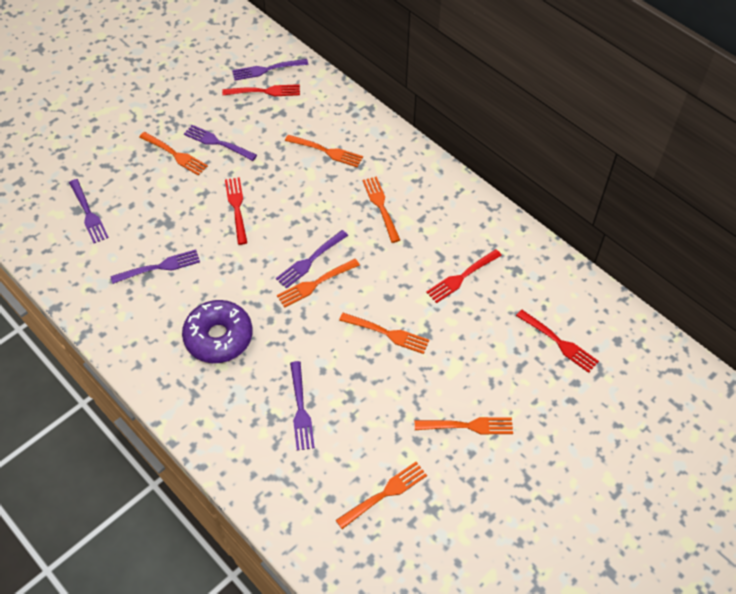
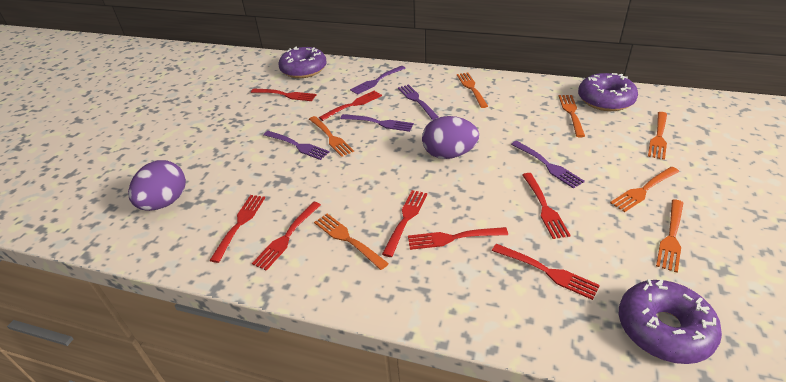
purple donut: [182,300,253,363] = 1 -> [278,47,327,78] [578,73,638,111] [619,279,722,364] = 3
purple egg: none = 0 -> [128,160,186,211] [422,116,479,159] = 2
purple fork: [69,179,109,243] [111,249,200,284] [184,125,257,161] [232,59,308,80] [276,230,348,289] [290,361,315,451] = 6 -> [264,131,330,160] [340,114,414,132] [350,66,406,95] [398,84,439,120] [511,141,585,189] = 5
red fork: [222,84,300,96] [225,177,247,245] [426,249,502,303] [516,310,599,373] = 4 -> [209,195,265,263] [251,89,316,101] [252,202,321,271] [319,91,382,121] [382,190,427,257] [408,227,508,250] [492,244,600,300] [522,173,571,239] = 8

